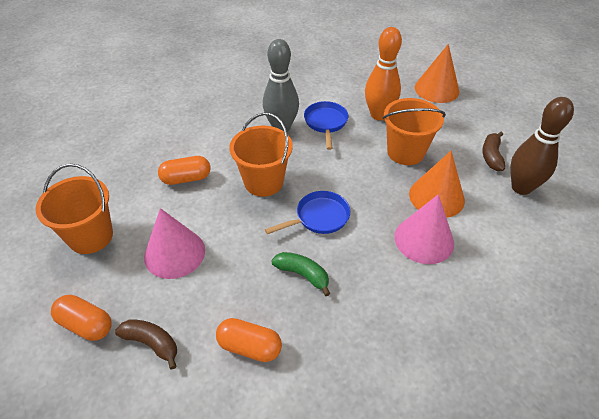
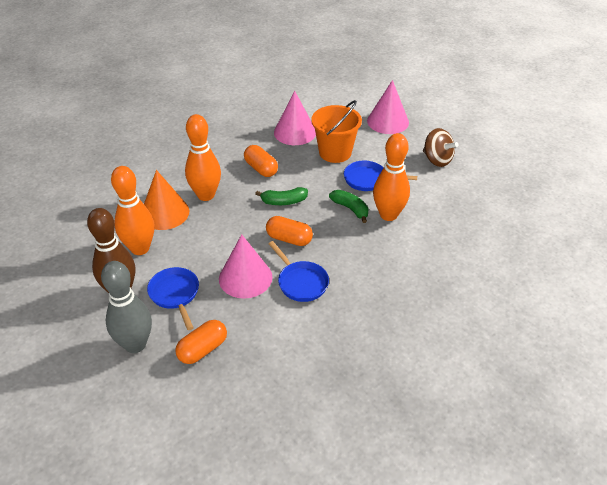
blue pan: [265,191,350,234] [304,101,348,150] = 2 -> [147,267,199,330] [268,241,329,302] [344,161,417,191] = 3
brown banana: [115,320,177,369] [482,132,505,171] = 2 -> none = 0
brown spinning top: none = 0 -> [423,128,458,167] = 1
green banana: [271,252,330,296] = 1 -> [255,187,308,205] [329,190,368,223] = 2
orange bowling pin: [365,27,402,120] = 1 -> [111,166,154,255] [185,114,221,201] [373,133,410,221] = 3
orange bucket: [36,164,113,254] [229,113,293,197] [383,98,446,165] = 3 -> [311,100,362,163] = 1
orange cone: [409,151,465,218] [415,44,459,103] = 2 -> [144,170,189,230] = 1
pink cone: [144,208,205,279] [394,194,454,264] = 2 -> [219,234,273,299] [274,91,316,145] [367,80,409,134] = 3

